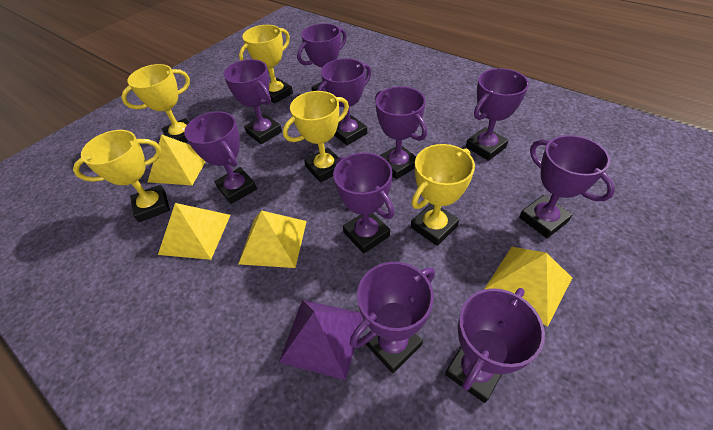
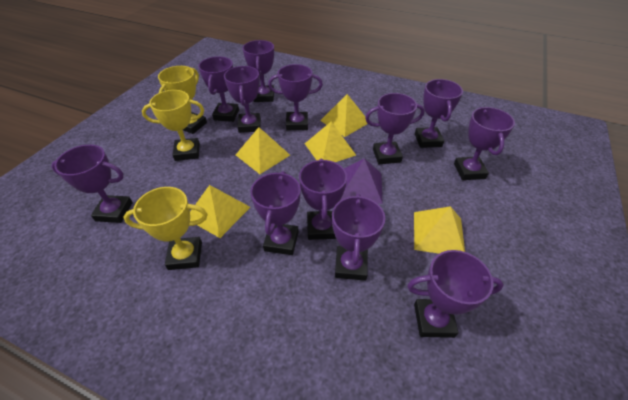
purple trophy: [184,111,257,204] [223,59,282,144] [297,23,347,92] [317,58,371,145] [333,152,395,254] [350,262,435,373] [375,86,427,179] [445,288,545,403] [466,68,529,161] [519,135,615,238] = 10 -> [51,145,133,223] [198,56,239,122] [224,66,261,133] [243,40,274,102] [250,171,301,255] [268,64,323,130] [299,159,347,240] [332,194,385,281] [365,93,425,164] [407,250,504,338] [415,79,463,148] [454,107,515,180] = 12
yellow pyramid: [148,134,206,185] [158,203,230,260] [239,210,307,268] [485,247,572,327] = 4 -> [190,185,250,238] [236,127,290,174] [305,122,356,162] [320,94,368,137] [414,206,465,254] = 5
yellow trophy: [73,130,170,222] [121,64,190,143] [239,25,293,104] [283,91,349,183] [411,144,475,246] = 5 -> [123,187,207,270] [142,90,204,161] [158,66,207,134] = 3

